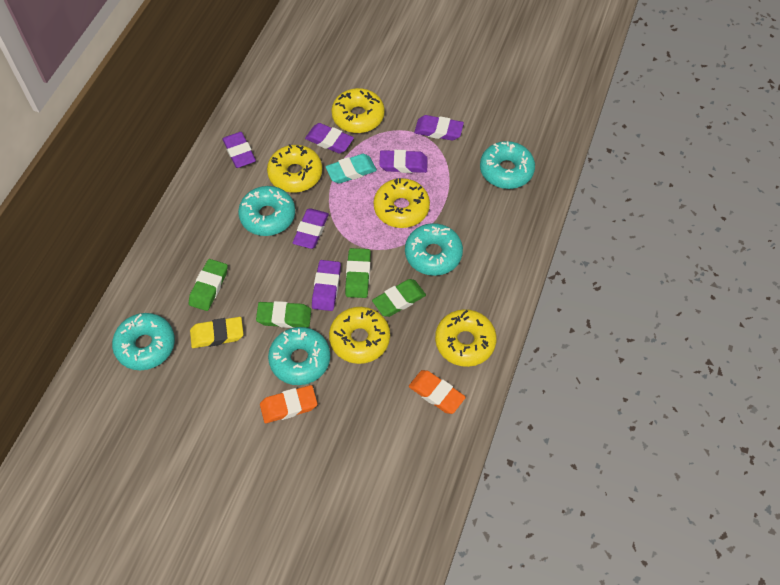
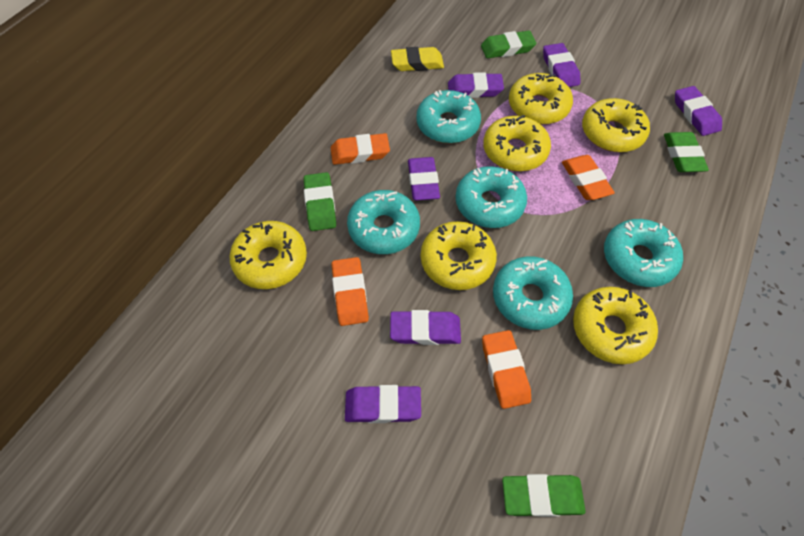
orange eraser: [260,385,317,423] [409,370,466,414] = 2 -> [331,133,390,165] [332,257,369,326] [482,330,531,409] [562,155,615,200] = 4
turquoise eraser: [325,154,377,184] = 1 -> none = 0
yellow donut: [267,144,322,193] [329,307,390,364] [332,88,385,133] [374,178,430,228] [435,309,497,367] = 5 -> [230,221,307,289] [421,221,497,290] [483,115,551,171] [509,73,573,124] [573,287,658,364] [582,98,650,152] = 6

